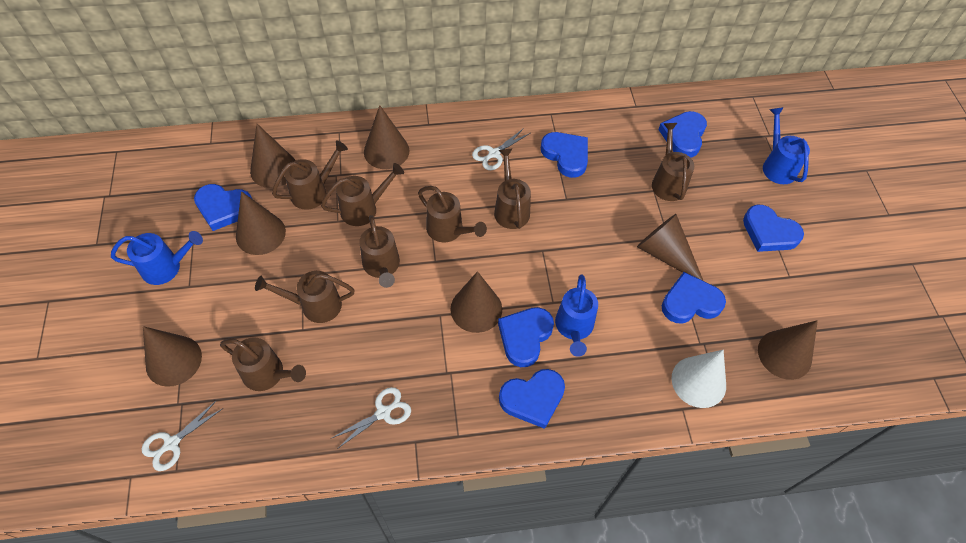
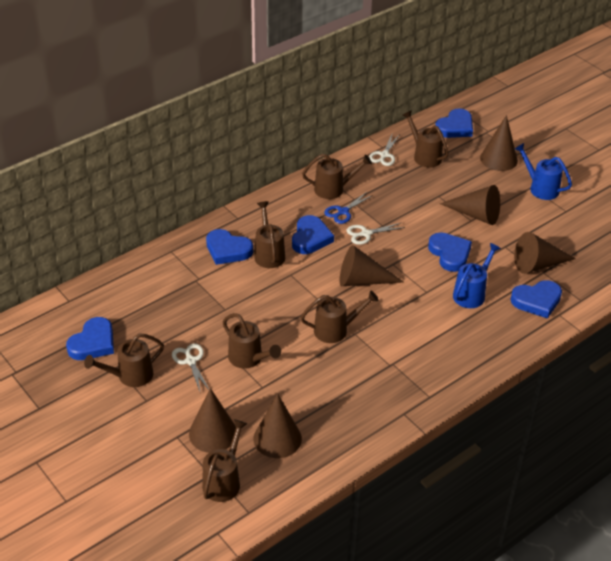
blue heart: [194,184,252,231] [498,307,554,367] [499,369,565,429] [541,132,588,178] [658,111,707,158] [662,272,726,323] [743,205,804,252] = 7 -> [66,317,114,360] [206,229,253,265] [292,215,334,254] [428,232,472,272] [435,108,473,138] [510,280,562,319] = 6
blue scissors: none = 0 -> [324,192,373,224] = 1
blue watering can: [111,231,203,285] [555,274,598,357] [763,107,810,184] = 3 -> [453,243,501,308] [515,143,572,200] = 2
brown cone: [143,326,202,387] [236,191,286,255] [250,124,296,188] [364,105,410,169] [451,271,502,333] [637,214,703,281] [758,320,818,380] = 7 -> [189,388,236,453] [254,393,302,458] [340,245,403,286] [440,185,500,225] [480,115,518,171] [514,232,576,274] = 6
brown watering can: [220,337,306,391] [255,271,355,323] [272,140,348,210] [321,163,404,226] [359,215,400,288] [418,186,487,242] [494,148,531,229] [652,123,694,201] = 8 -> [84,333,164,387] [202,419,247,502] [223,313,281,369] [254,201,285,268] [300,290,379,343] [302,154,372,199] [402,110,448,167] = 7
white cone: [672,350,726,408] = 1 -> none = 0

